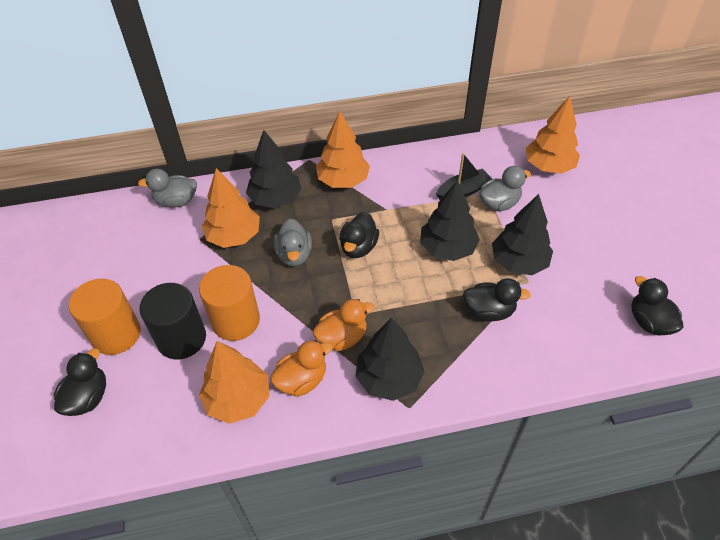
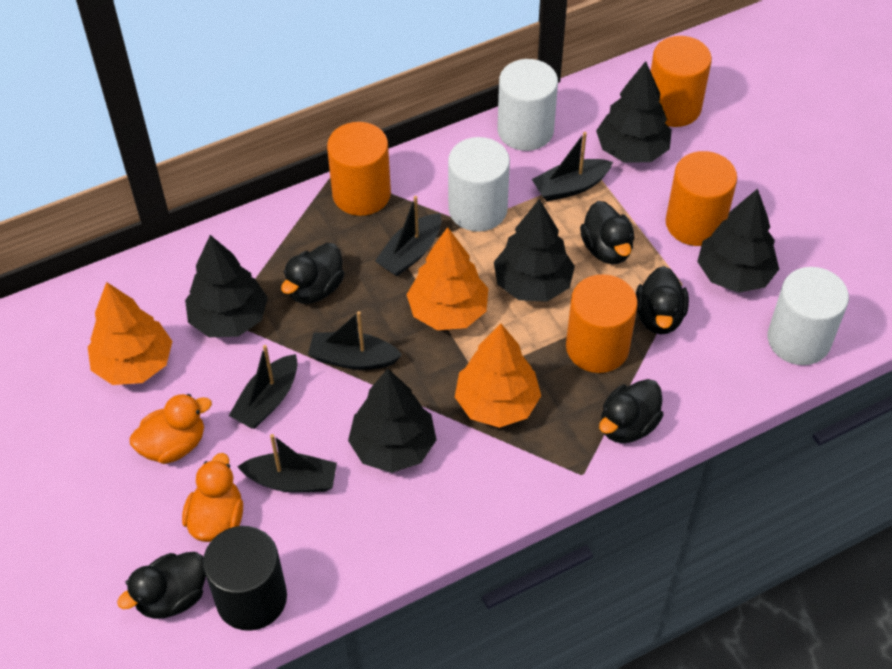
black boat: [436,153,492,200] = 1 -> [229,345,298,429] [237,434,337,492] [308,311,402,370] [375,196,442,276] [532,132,613,202] = 5
black duck: [54,348,106,416] [340,212,379,258] [463,278,531,322] [631,276,683,335] = 4 -> [117,552,206,619] [281,243,344,304] [580,201,635,264] [599,379,663,443] [636,266,689,334] = 5
black tree: [246,130,302,208] [355,318,425,401] [420,180,480,261] [492,194,553,275] = 4 -> [185,235,268,337] [348,369,437,473] [494,199,575,302] [596,61,672,162] [697,189,779,293] = 5
grey duck: [138,169,197,207] [274,218,312,266] [479,166,531,211] = 3 -> none = 0
orange cylinder: [69,279,141,355] [199,265,260,341] = 2 -> [327,122,391,216] [566,274,638,373] [651,36,712,127] [666,151,737,246] = 4
orange tree: [199,341,269,424] [202,168,260,248] [316,111,370,188] [526,96,580,174] = 4 -> [88,282,172,385] [406,227,488,330] [455,323,541,428] = 3
white cylinder: none = 0 -> [448,137,510,232] [497,59,558,151] [768,267,849,365] = 3

